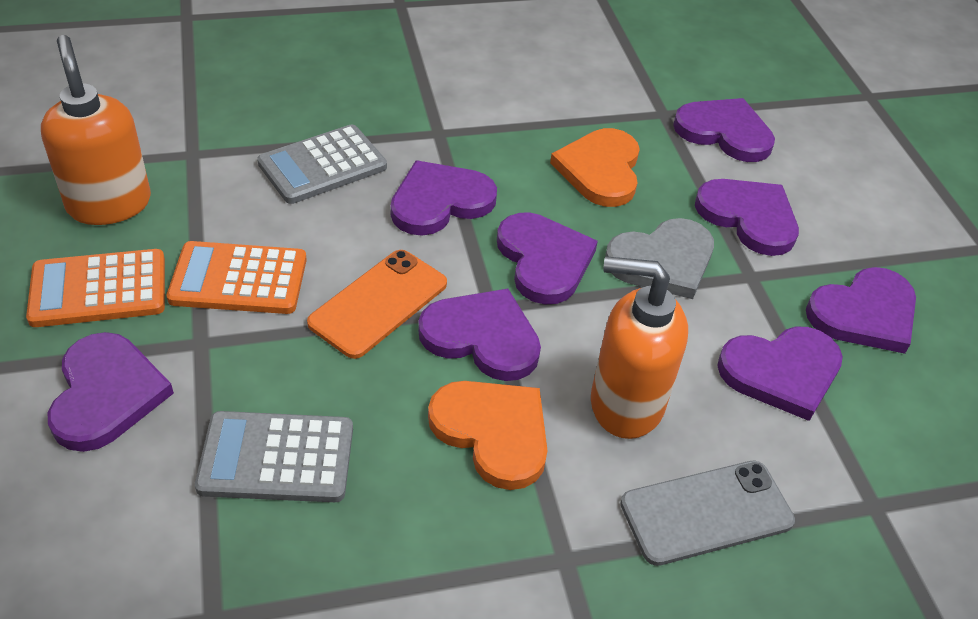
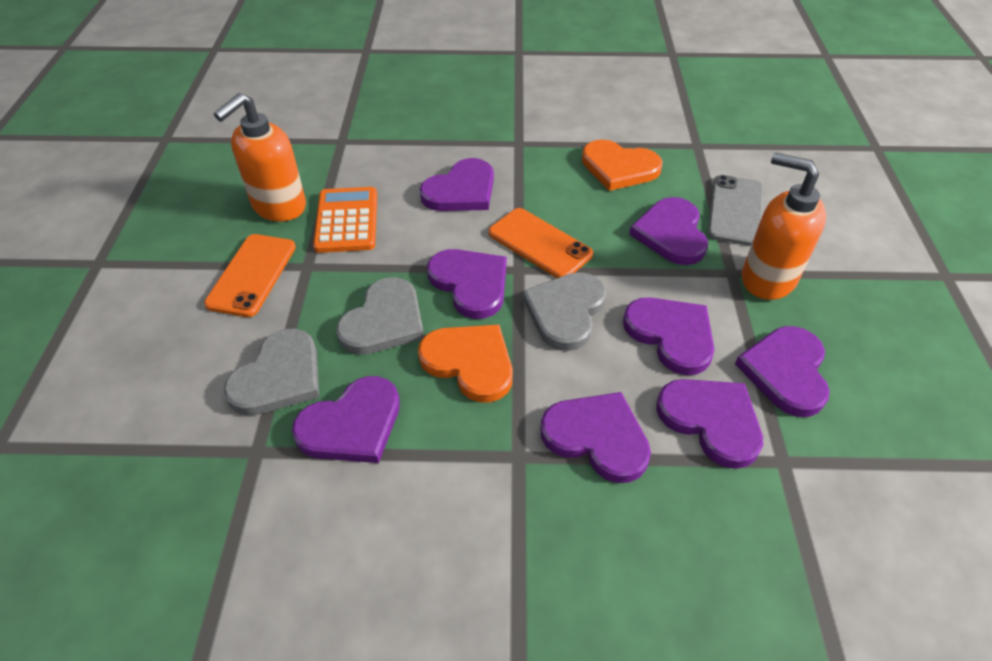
grey calculator: [195,411,353,502] [257,124,387,204] = 2 -> none = 0
grey heart: [605,218,714,299] = 1 -> [224,328,319,415] [336,277,424,355] [522,272,607,351] = 3
orange calculator: [26,249,165,327] [167,241,307,314] = 2 -> [313,187,377,253] = 1
orange phone: [307,250,447,359] = 1 -> [204,234,296,317] [489,208,593,278] = 2

